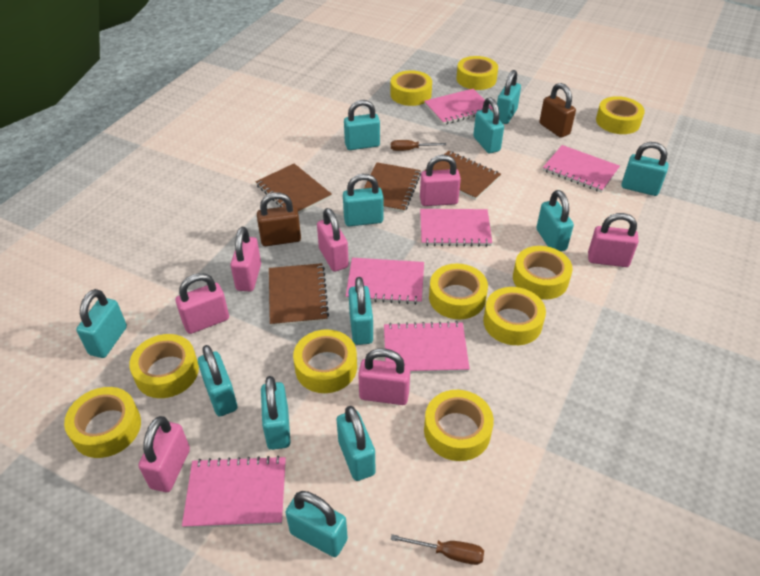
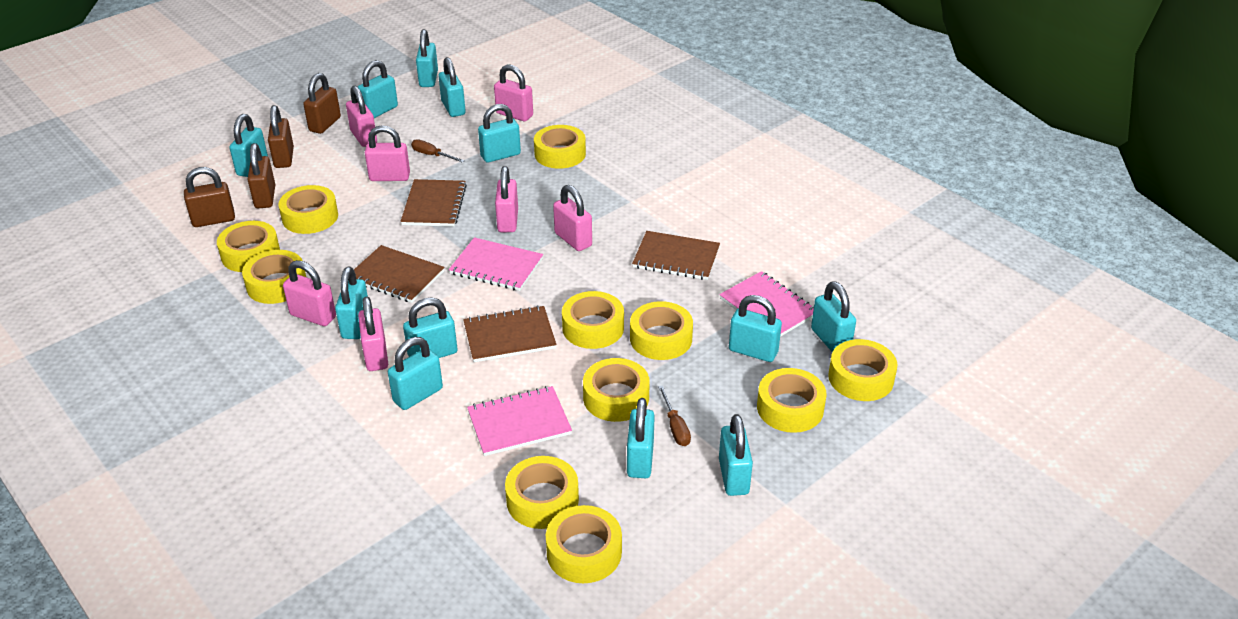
brown padlock: [257,192,301,246] [539,83,576,138] = 2 -> [184,167,235,227] [248,143,275,208] [268,105,294,168] [303,73,341,134] = 4
pink notebook: [182,456,286,528] [346,258,424,305] [384,321,470,373] [420,209,492,247] [424,89,493,125] [543,145,620,193] = 6 -> [449,237,543,291] [467,386,572,456] [719,271,814,337] = 3
yellow tape: [64,387,141,458] [129,334,199,398] [293,329,357,393] [390,70,432,106] [424,390,494,461] [429,263,488,319] [456,56,498,90] [483,287,546,345] [513,246,573,300] [596,96,645,134] = 10 -> [217,221,280,272] [242,250,306,304] [278,185,338,234] [505,456,579,529] [534,125,586,169] [546,505,622,583] [562,291,624,349] [583,358,650,422] [630,301,693,360] [757,368,827,433] [828,339,897,401] = 11

